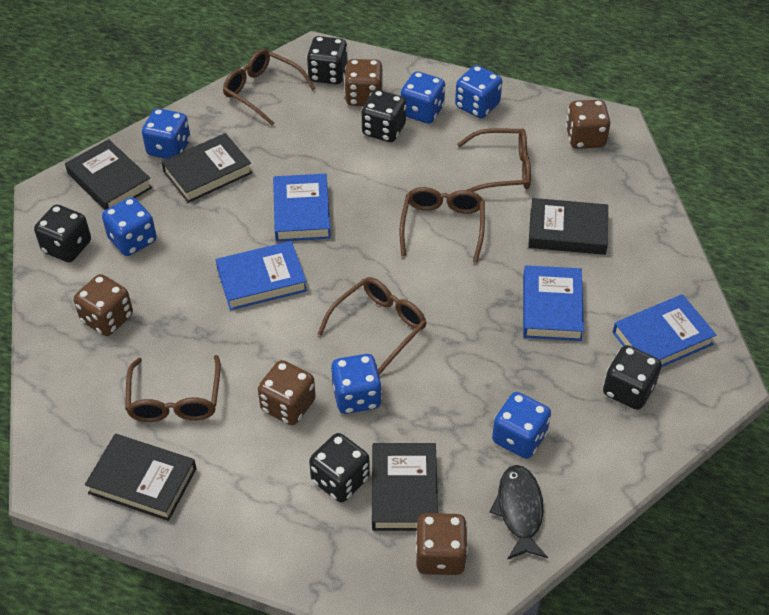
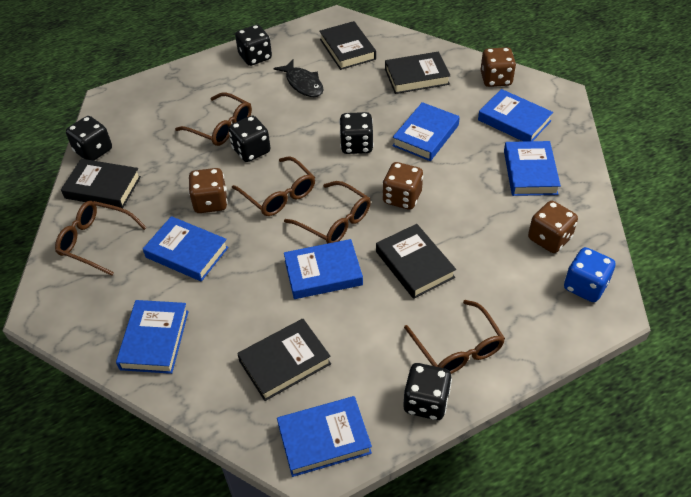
blue book: [216,241,307,310] [273,173,331,242] [523,265,584,341] [613,294,716,367] = 4 -> [116,300,189,374] [143,216,228,281] [277,396,372,477] [284,239,363,299] [392,102,460,161] [478,89,553,142] [504,141,561,196] = 7
blue dice: [102,197,157,256] [142,108,190,159] [331,354,382,414] [401,71,445,124] [455,65,502,118] [492,392,551,459] = 6 -> [564,247,616,302] = 1
brown dice: [74,274,133,336] [258,360,316,425] [344,59,383,106] [416,513,468,575] [566,100,611,149] = 5 -> [189,168,228,213] [382,162,423,210] [480,47,516,87] [528,201,578,253] = 4

